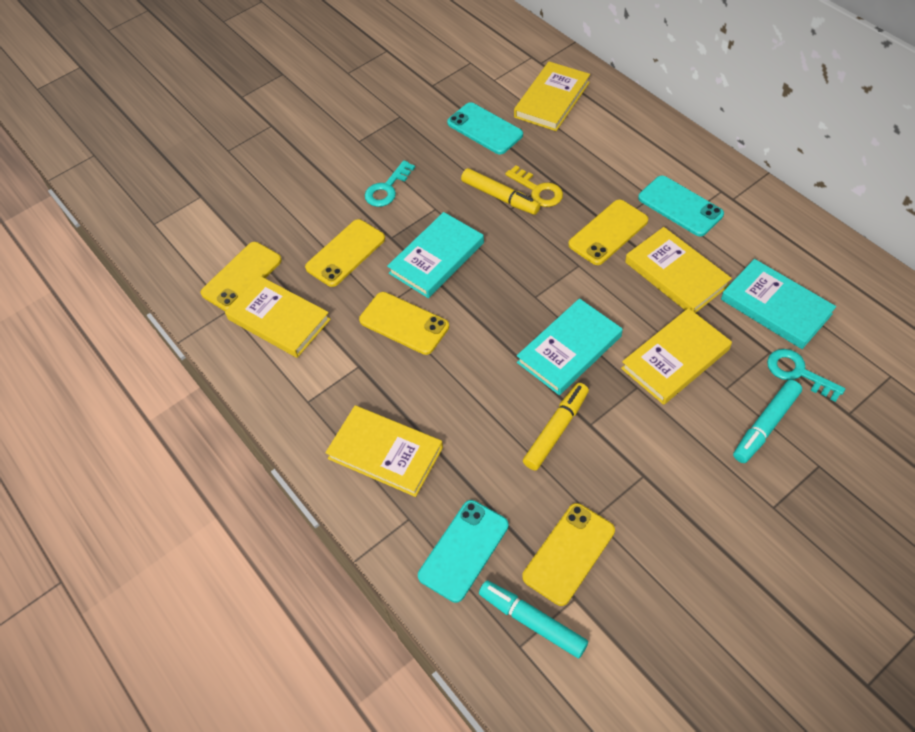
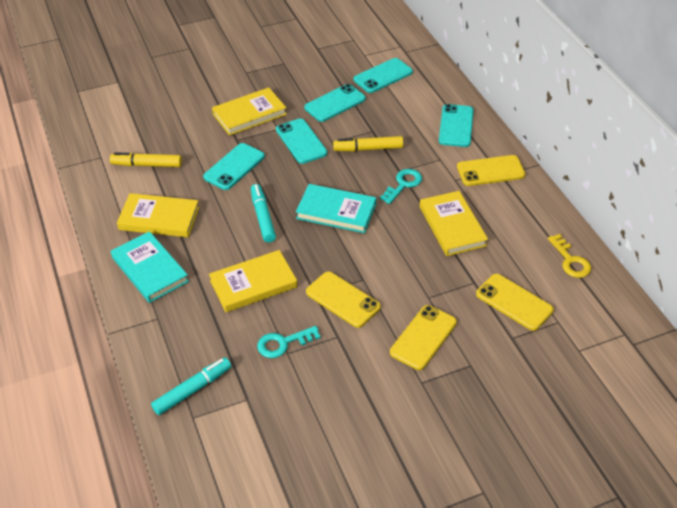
turquoise book: [387,212,484,298] [517,298,623,395] [721,259,836,349] = 3 -> [111,231,189,303] [296,184,376,233] = 2
turquoise phone: [418,500,509,603] [447,102,523,154] [638,176,724,236] = 3 -> [203,143,265,190] [276,118,327,164] [304,84,366,122] [354,58,413,93] [439,104,474,147] = 5
yellow book: [225,276,331,358] [325,405,443,497] [514,62,590,131] [621,308,732,405] [625,227,732,313] = 5 -> [117,193,199,237] [209,250,297,312] [212,87,287,136] [420,191,488,256] = 4
yellow phone: [201,242,282,311] [305,219,385,287] [359,292,449,355] [522,503,615,606] [568,200,648,265] = 5 -> [306,272,381,328] [390,305,457,370] [457,155,525,186] [476,274,554,331] = 4

